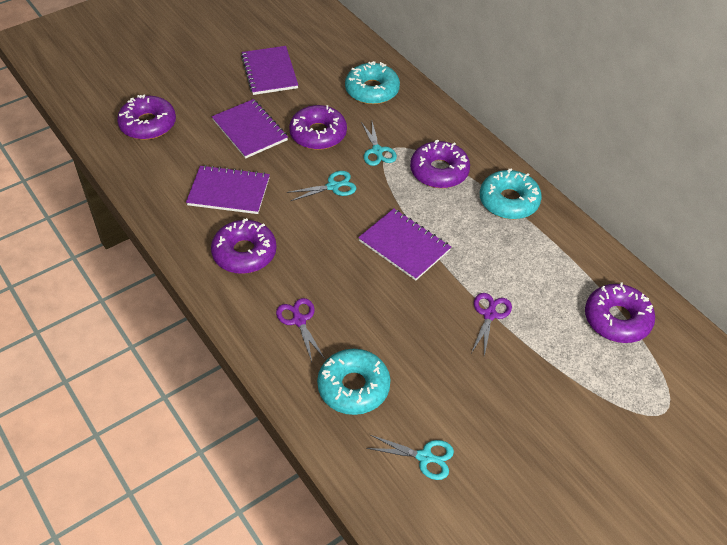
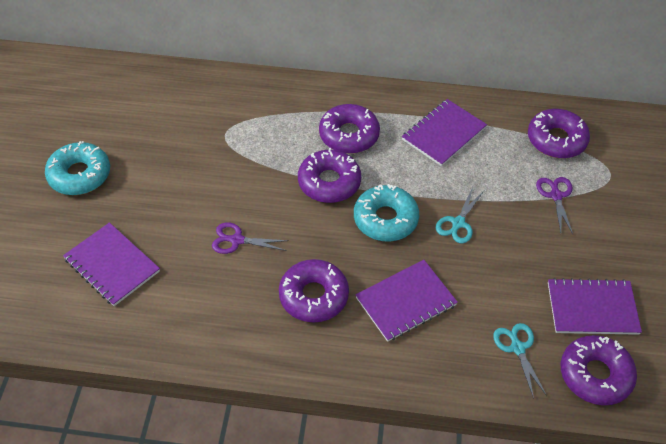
turquoise donut: [317,349,390,415] [345,61,400,104] [480,169,542,219] = 3 -> [45,141,110,195] [354,184,419,242] = 2
turquoise scissors: [287,171,357,201] [361,122,397,166] [366,435,454,480] = 3 -> [436,187,484,244] [493,323,547,399] = 2

